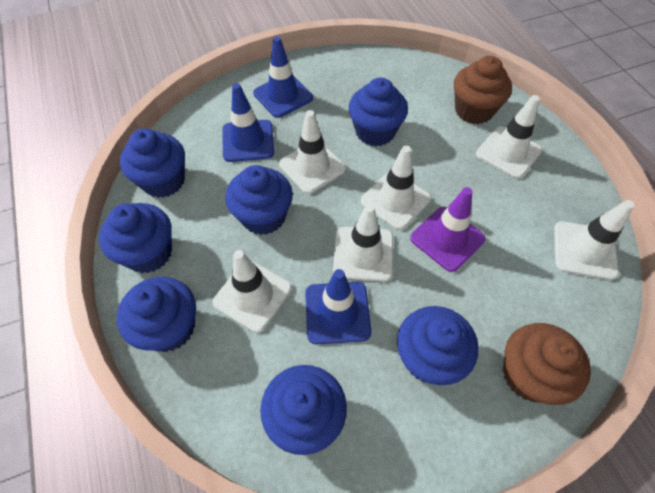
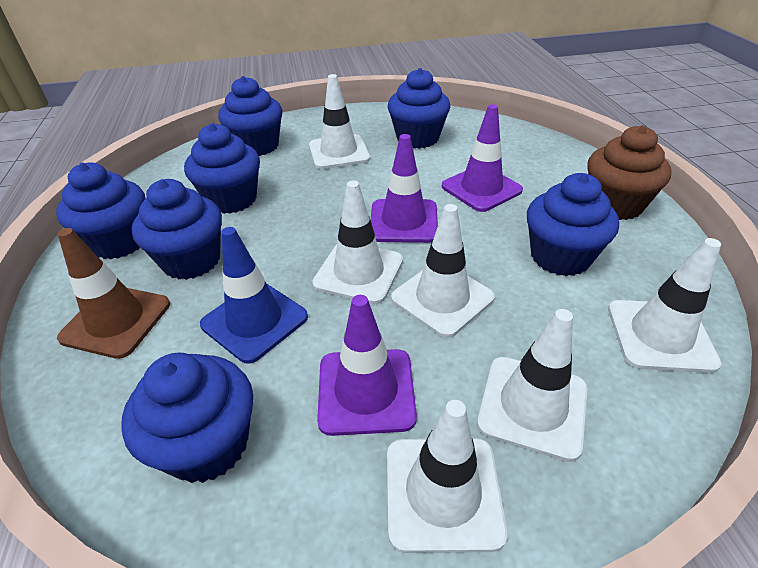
blue traffic cone: [223,83,274,162] [253,36,313,118] [305,269,371,344] = 3 -> [200,227,308,364] = 1
brown cupcake: [454,56,512,124] [503,323,591,405] = 2 -> [587,125,671,220] = 1
brown traffic cone: none = 0 -> [57,228,170,359] = 1
purple traffic cone: [410,187,485,272] = 1 -> [317,295,417,436] [371,134,438,243] [442,104,523,212] = 3

